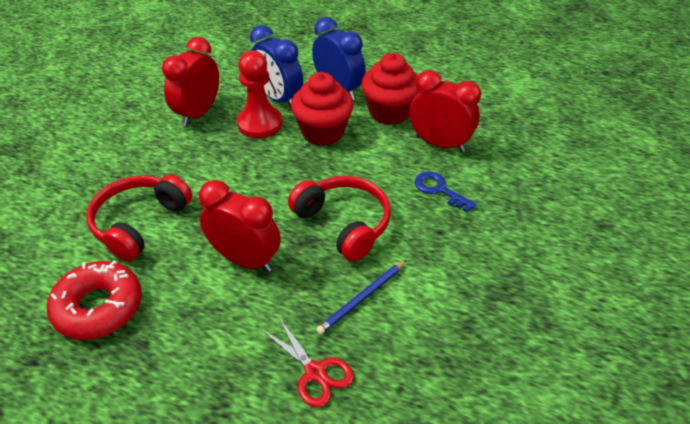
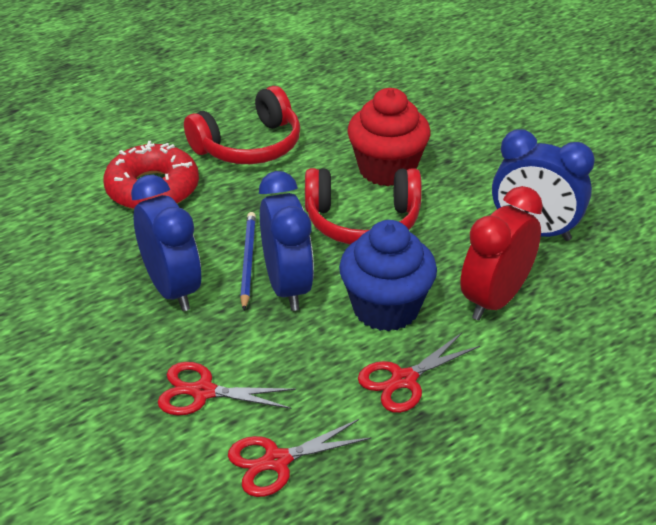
blue clock: [250,25,303,108] [312,17,366,100] = 2 -> [131,175,201,311] [259,171,314,311] [492,129,595,241] = 3
blue cupcake: none = 0 -> [339,220,437,331] = 1
blue key: [415,171,477,213] = 1 -> none = 0
red clock: [162,37,219,126] [199,180,281,272] [410,70,481,152] = 3 -> [460,186,543,320] = 1
red cupcake: [291,72,353,146] [361,53,419,125] = 2 -> [347,88,431,186] = 1
red pawn: [237,51,282,138] = 1 -> none = 0
red scissors: [261,317,354,408] = 1 -> [158,362,296,415] [228,419,371,497] [358,333,480,413] = 3

